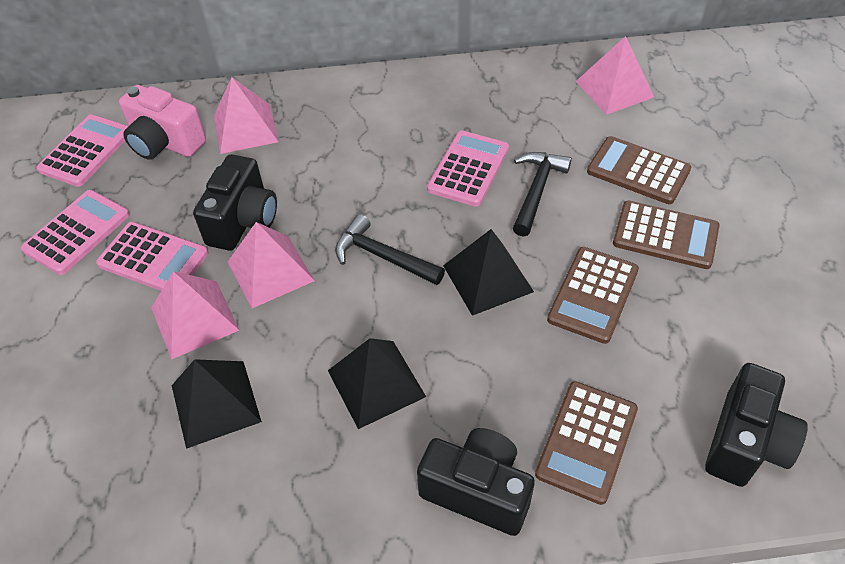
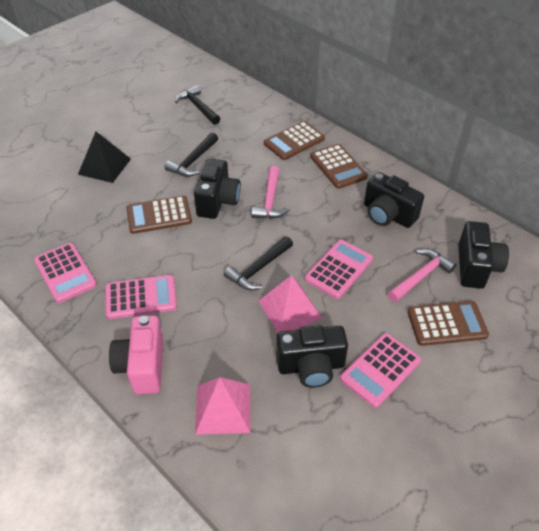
black camera: [193,154,277,251] [417,428,535,536] [705,363,808,487] = 3 -> [194,159,241,219] [276,325,348,388] [364,172,424,228] [458,221,509,289] = 4
black hammer: [335,214,445,285] [513,152,572,237] = 2 -> [165,132,218,177] [175,85,220,125] [224,236,293,290] = 3
black pyramid: [172,359,262,449] [328,338,426,429] [443,229,534,316] = 3 -> [78,131,131,183] = 1
pink hammer: none = 0 -> [251,166,290,219] [388,249,456,302] = 2
pink pyramid: [151,271,240,360] [214,77,279,154] [228,222,314,308] [576,36,654,115] = 4 -> [195,377,251,435] [259,275,322,333] = 2

